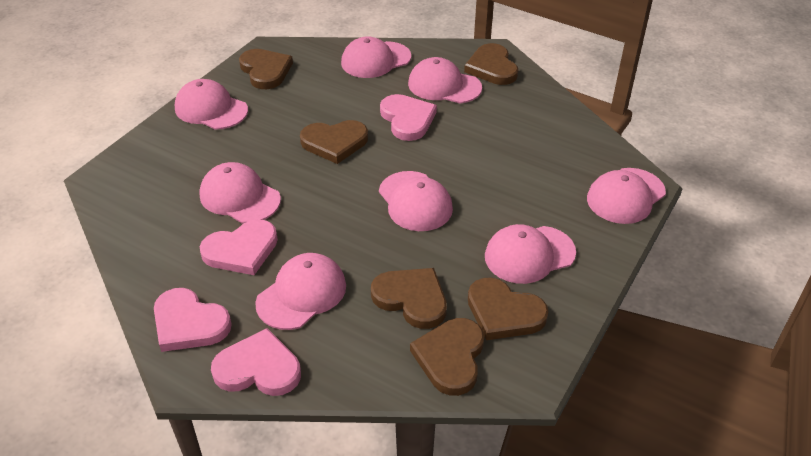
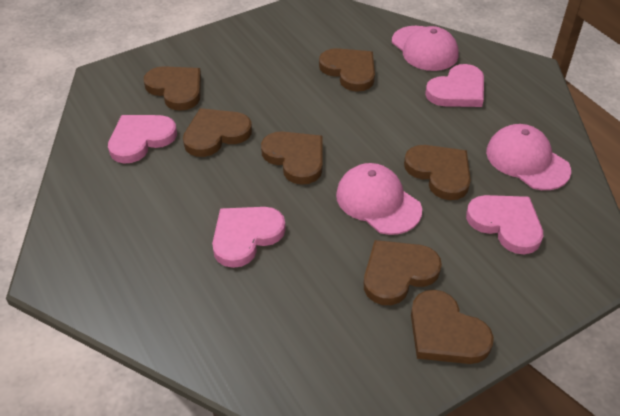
brown heart: [239,49,293,89] [300,120,368,164] [371,268,447,329] [410,318,484,396] [464,43,518,85] [468,278,548,340] = 6 -> [144,66,201,111] [183,108,252,157] [261,131,322,185] [319,48,375,92] [364,240,442,305] [404,145,471,200] [411,290,494,364] = 7
pink cap: [175,79,248,130] [199,162,281,223] [255,253,346,330] [341,36,411,78] [379,171,453,231] [408,57,482,103] [485,224,576,284] [587,168,666,224] = 8 -> [336,163,422,235] [392,26,458,71] [486,124,571,190] = 3

